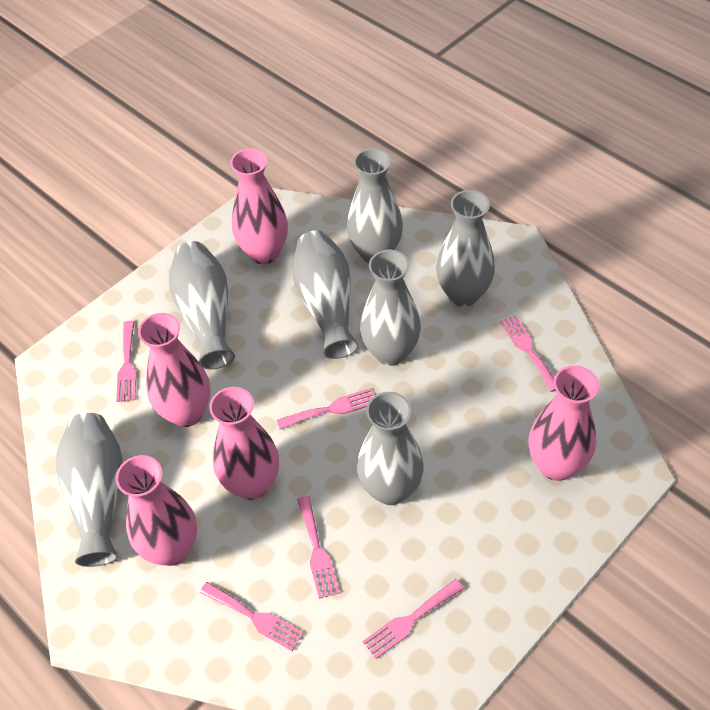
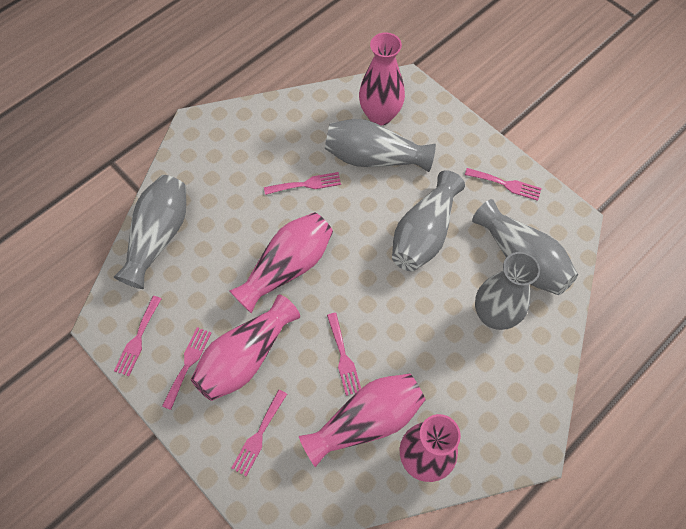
grey vase: [56,413,122,567] [169,241,235,369] [292,230,359,359] [347,148,403,263] [357,392,424,505] [360,250,421,366] [436,190,495,307] = 7 -> [114,175,186,289] [325,119,436,172] [392,170,465,271] [472,199,578,295] [475,252,540,330] = 5

